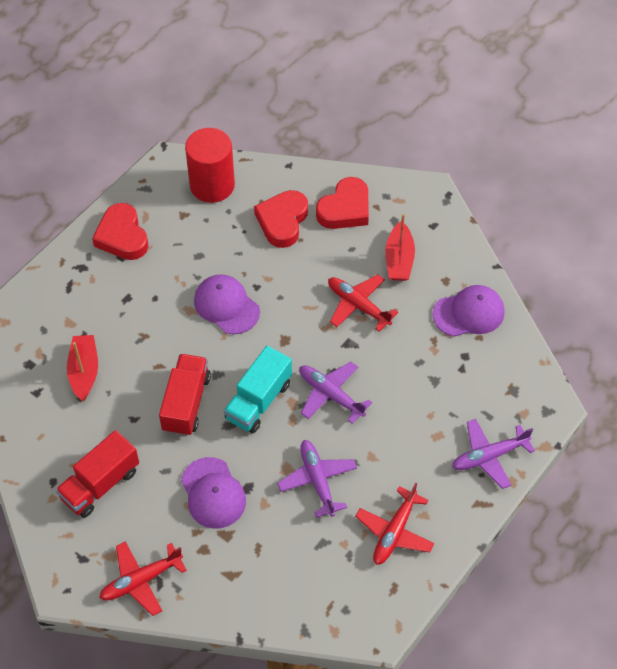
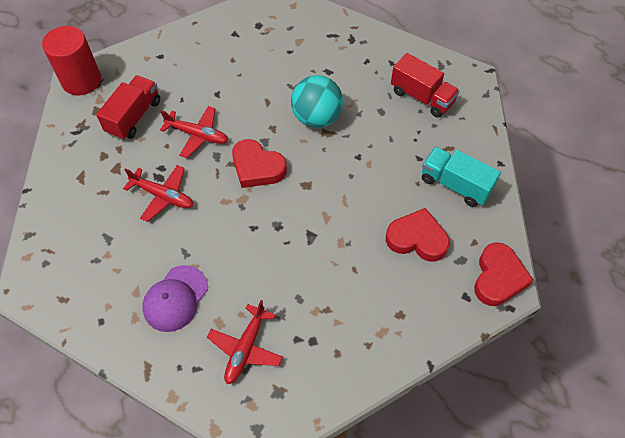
purple cap: [181,457,246,529] [194,274,260,334] [433,285,505,337] = 3 -> [142,265,208,332] = 1
purple plane: [277,440,357,518] [299,362,372,424] [452,419,535,489] = 3 -> none = 0
red boat: [67,335,98,401] [385,213,415,281] = 2 -> none = 0
turquoise ball: none = 0 -> [291,75,343,128] = 1

